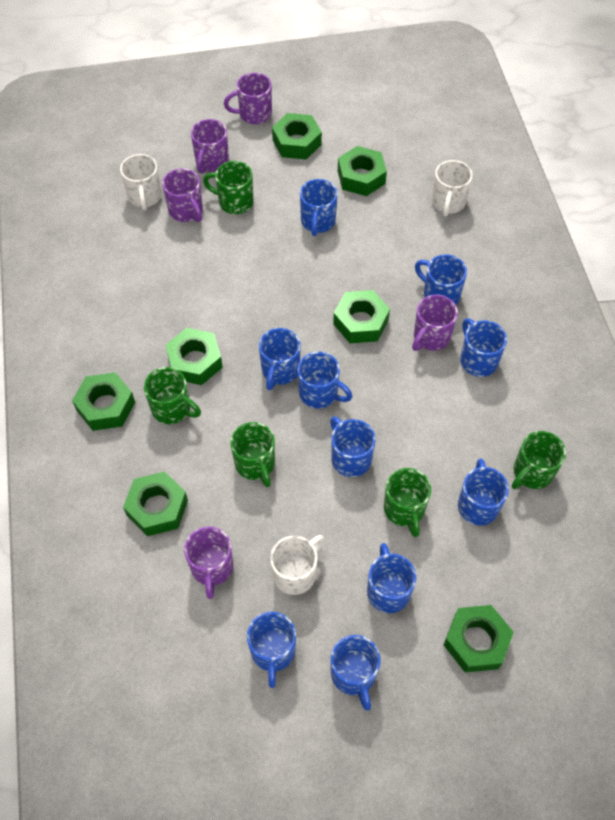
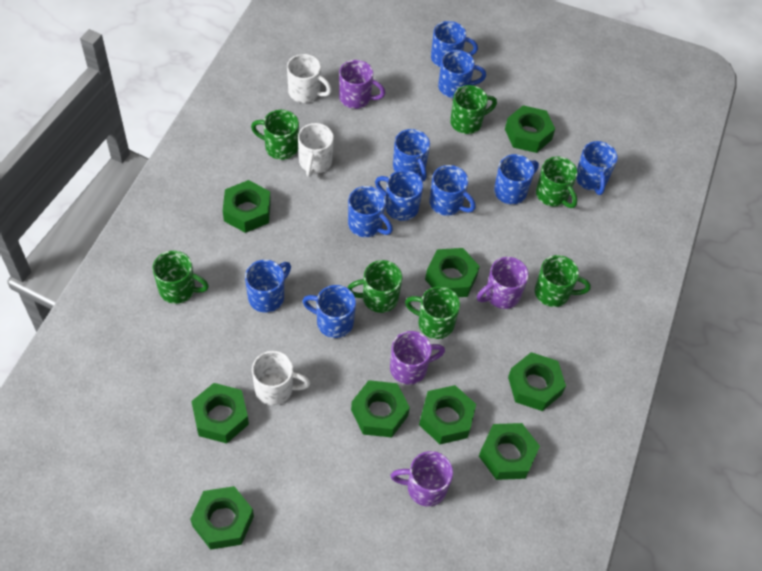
green mug: [144,367,201,424] [203,161,253,214] [230,422,275,487] [384,468,431,537] [512,431,566,489] = 5 -> [152,251,209,304] [251,110,299,160] [347,260,402,313] [405,286,460,339] [450,85,497,134] [535,255,591,307] [536,156,578,208] = 7
green nut: [72,372,135,431] [123,471,188,536] [165,328,223,385] [272,113,322,160] [333,290,390,343] [338,146,387,196] [443,605,514,672] = 7 -> [190,486,254,550] [191,383,249,443] [223,180,271,233] [351,380,410,437] [419,385,476,444] [425,248,480,297] [479,423,540,480] [505,105,555,153] [508,352,566,411] = 9
purple mug: [162,168,203,222] [184,527,233,599] [191,119,229,173] [224,73,272,124] [412,295,458,351] = 5 -> [339,60,385,109] [390,331,445,385] [390,451,453,506] [477,257,529,309] = 4

